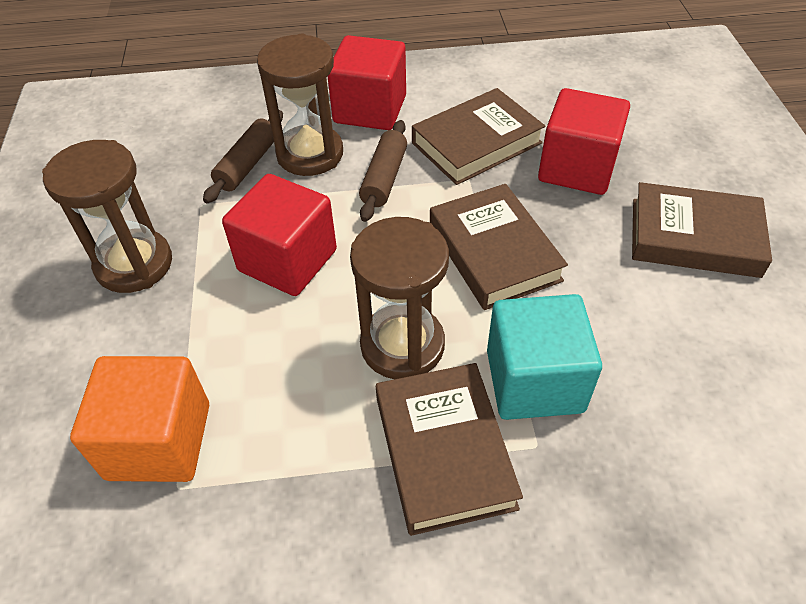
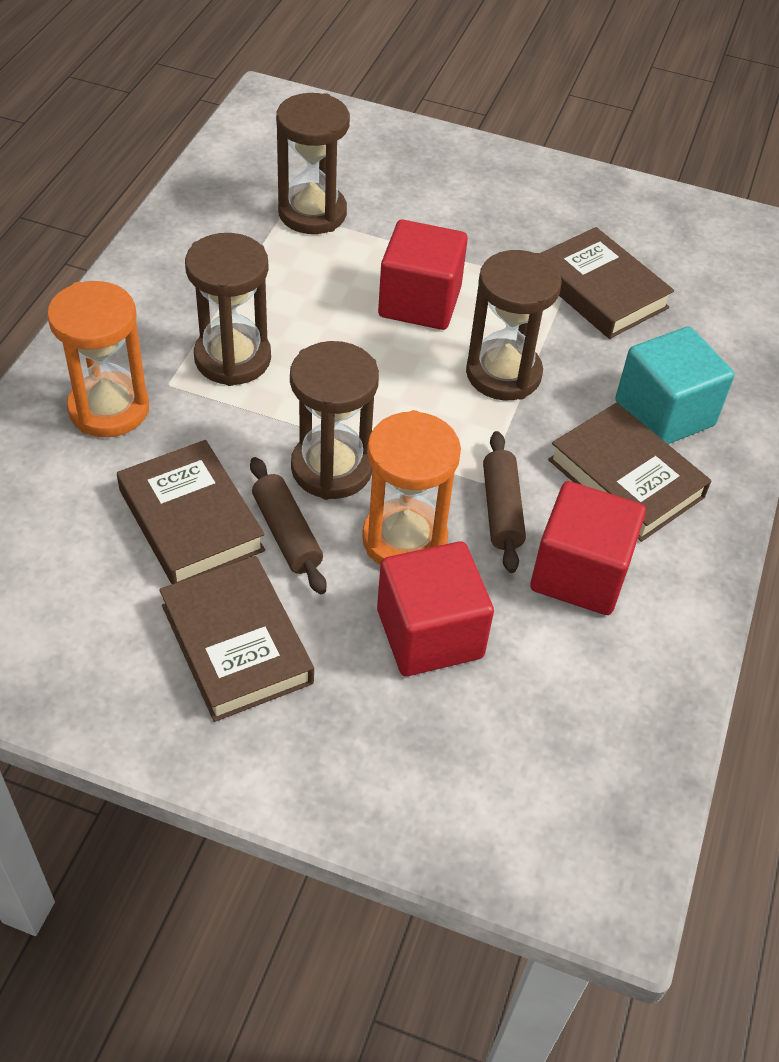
brown hourglass: [42,140,172,293] [257,34,343,176] [350,217,449,379] = 3 -> [185,233,271,386] [276,93,350,234] [290,341,379,500] [466,250,562,400] = 4
orange cube: [70,356,209,482] = 1 -> none = 0
orange hourglass: none = 0 -> [47,281,149,437] [362,410,461,565] = 2

